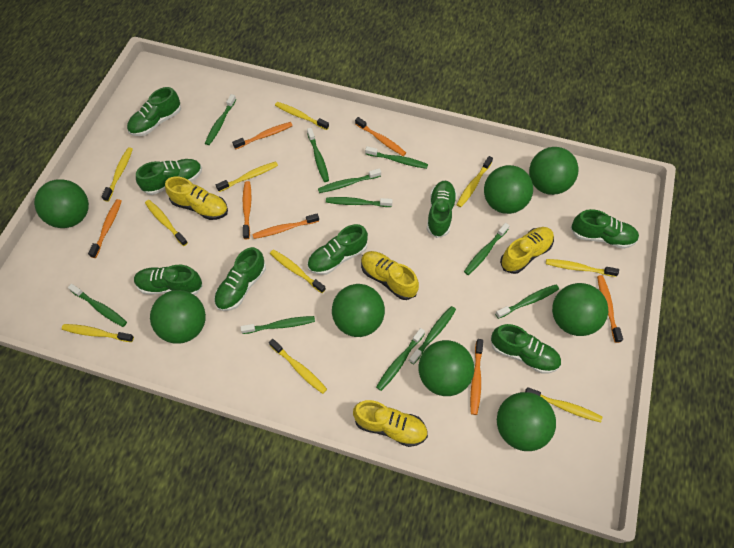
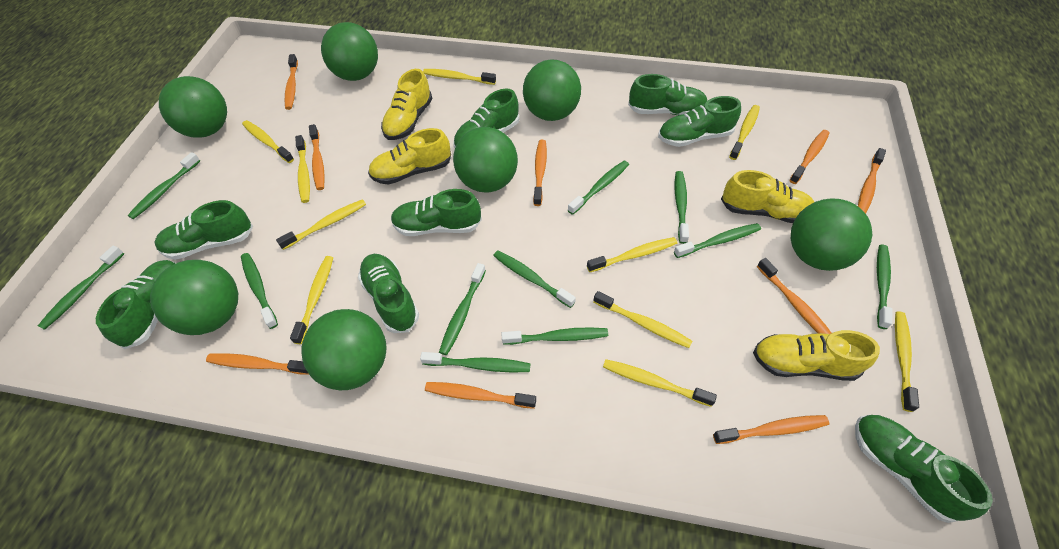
green ball: [34,179,89,228] [150,290,206,344] [332,284,385,337] [419,340,474,396] [484,165,533,214] [497,392,556,451] [529,147,579,195] [552,283,608,336] = 8 -> [150,260,238,335] [159,76,227,138] [301,309,386,390] [321,22,378,81] [453,127,518,193] [523,59,581,121] [791,198,873,271] = 7
orange toothbrush: [88,199,122,258] [232,122,293,149] [243,181,251,239] [252,214,319,239] [355,117,406,156] [470,339,483,415] [597,275,623,343] = 7 -> [206,353,309,375] [285,54,298,110] [309,124,325,190] [425,382,536,409] [533,140,547,206] [713,415,829,444] [757,258,831,334] [789,130,830,184] [858,148,886,214] = 9

